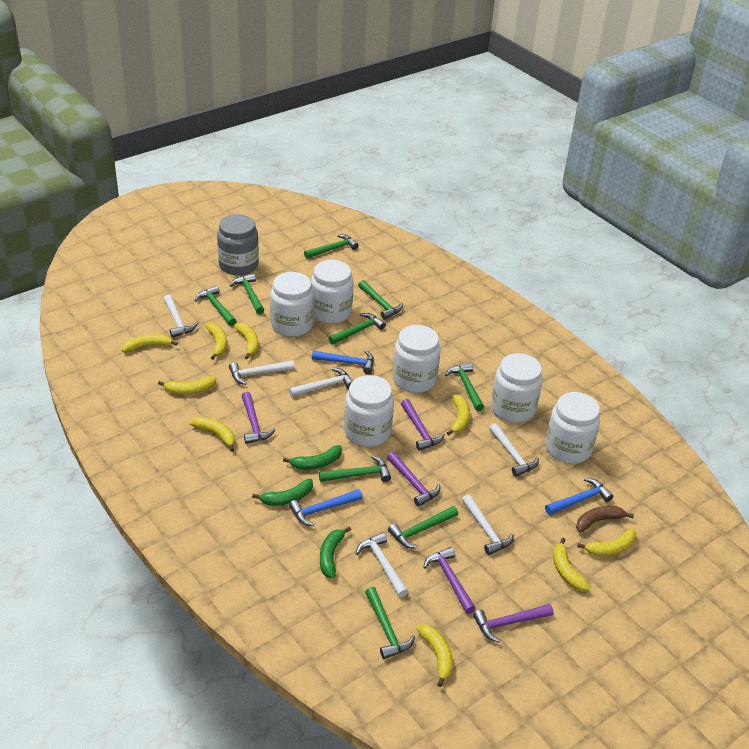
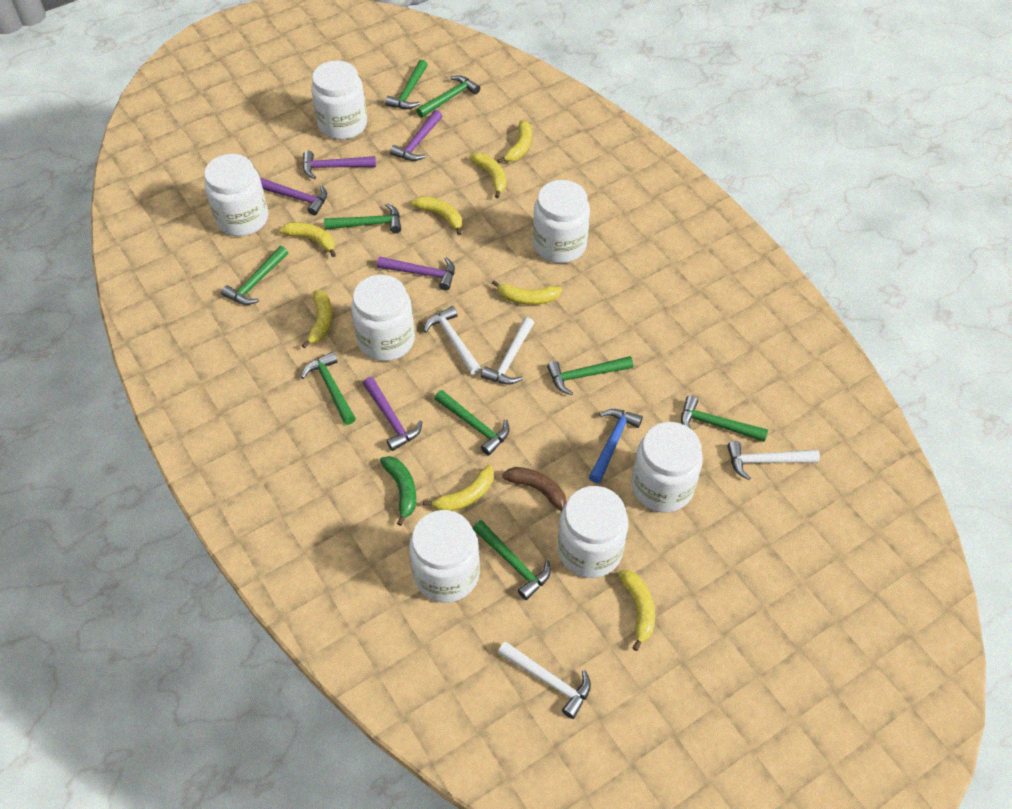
blue hammer: [289,489,363,526] [312,350,374,374] [545,478,613,515] = 3 -> [589,409,643,483] = 1
green banana: [252,479,313,506] [283,445,342,470] [320,526,351,579] = 3 -> [380,456,416,526] = 1
grey jar: [217,214,259,275] = 1 -> none = 0
white hammer: [163,294,198,337] [229,360,295,385] [289,368,353,397] [356,532,408,597] [462,494,514,555] [489,423,539,477] = 6 -> [424,306,481,375] [481,317,534,385] [498,641,591,719] [727,441,820,480] = 4
white jar: [270,272,314,337] [311,260,354,324] [344,375,394,447] [393,325,441,393] [491,353,542,423] [545,392,600,464] = 6 -> [204,154,268,236] [311,61,367,140] [351,275,415,361] [409,510,480,603] [533,180,590,263] [558,486,629,578] [631,422,703,512] = 7
yellow banana: [122,334,178,352] [158,376,216,394] [190,417,235,452] [205,322,227,360] [234,323,258,359] [416,624,453,687] [447,395,470,436] [553,538,591,591] [577,528,636,556] = 9 -> [280,222,336,257] [302,290,333,348] [411,196,462,236] [423,465,494,511] [469,153,506,198] [492,280,562,305] [497,120,532,163] [618,570,655,651] = 8

